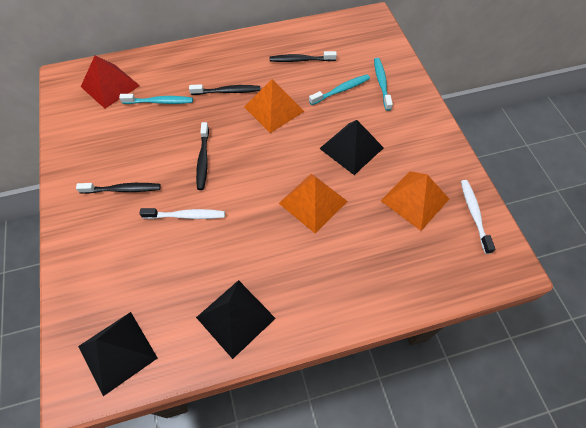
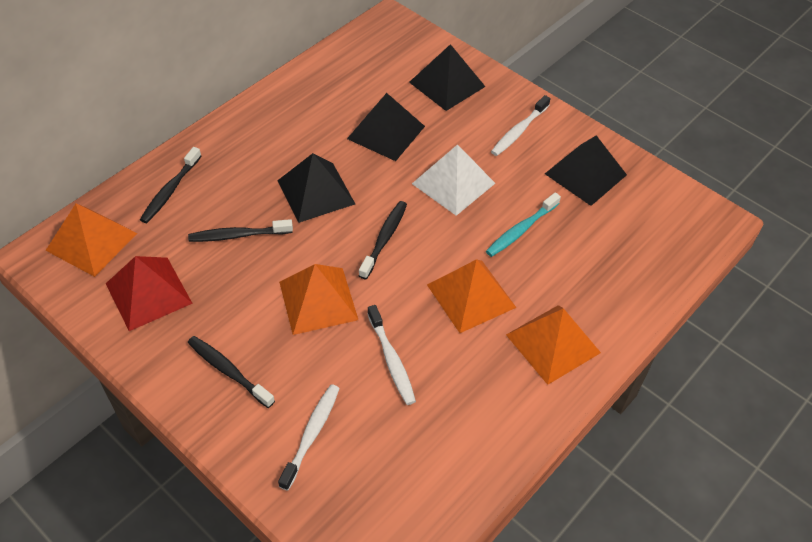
black pyramid: [78,312,158,396] [196,280,276,359] [319,120,384,175] = 3 -> [277,153,355,223] [347,93,425,161] [409,44,486,111] [545,135,627,206] = 4
orange pyramid: [244,79,304,133] [279,173,348,233] [381,171,449,231] = 3 -> [45,203,137,277] [279,264,358,335] [427,259,516,333] [506,305,601,385] = 4
turquoise toothbrush: [119,94,193,104] [309,74,370,105] [374,58,393,111] = 3 -> [486,192,561,257] = 1
white pyramid: none = 0 -> [412,144,495,216] = 1
white toothbrush: [140,208,225,219] [461,180,495,254] = 2 -> [278,384,340,491] [367,305,416,405] [491,95,550,156] = 3

